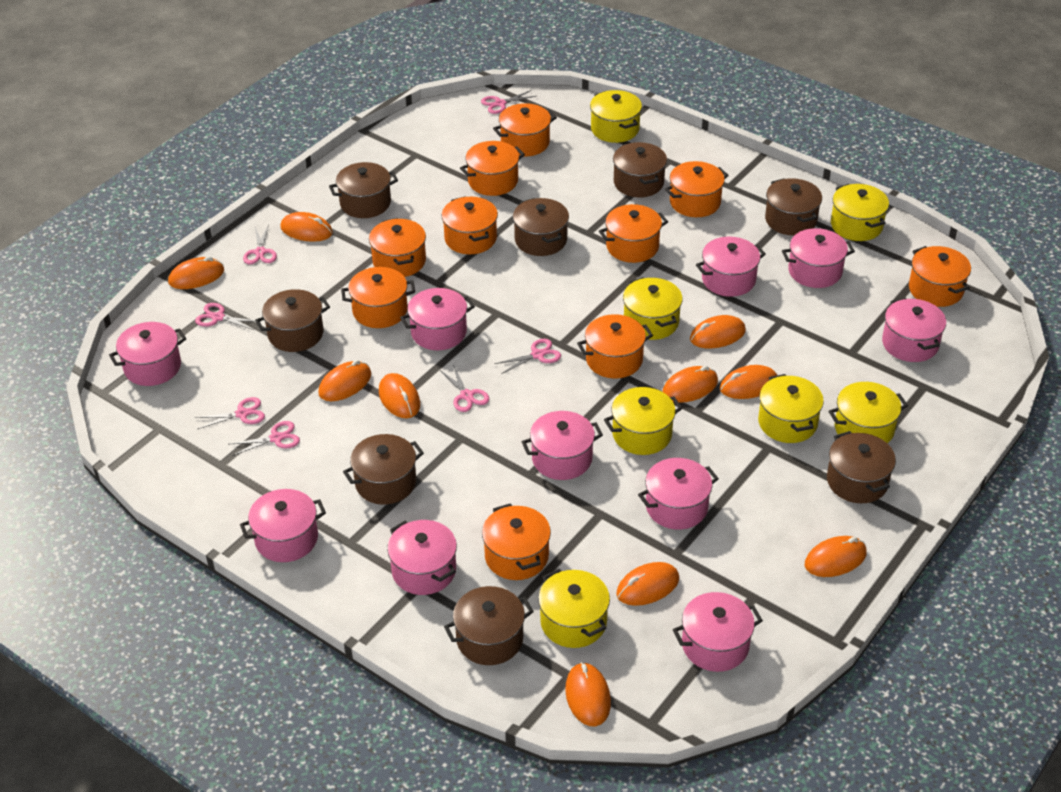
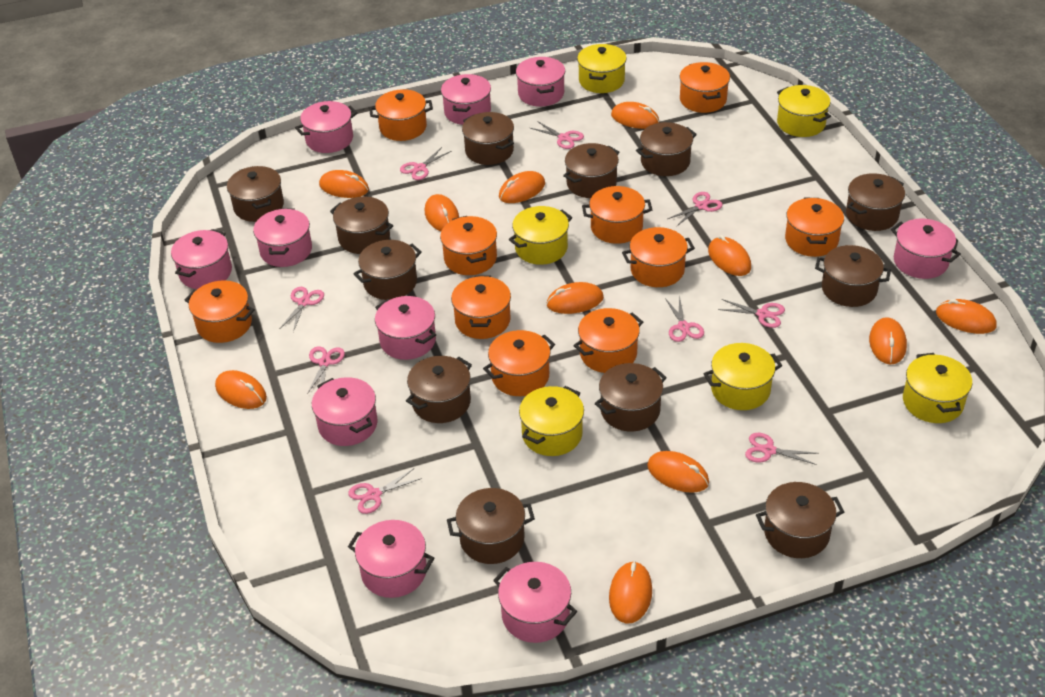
brown pot: [255,289,330,352] [329,162,398,218] [343,434,424,505] [444,586,534,665] [513,198,569,256] [613,142,667,197] [765,178,822,236] [827,431,896,503] = 8 -> [227,166,284,222] [330,197,393,254] [353,240,422,300] [406,356,472,423] [447,488,535,564] [462,112,514,165] [563,143,619,198] [595,363,667,432] [636,122,697,176] [756,482,844,558] [815,245,891,307] [846,173,905,231] = 12
orange mouse: [168,256,224,289] [280,212,333,242] [318,360,371,401] [379,373,420,418] [565,662,611,726] [616,562,679,606] [663,366,718,403] [690,315,746,349] [720,365,777,399] [805,536,867,577] = 10 -> [215,370,267,409] [319,170,369,198] [425,194,459,231] [499,171,545,203] [546,282,604,314] [609,561,652,624] [611,102,659,129] [647,451,709,493] [708,235,751,276] [869,317,907,364] [936,299,997,334] = 11
pink scissors: [194,397,265,429] [195,303,261,330] [230,421,300,456] [243,224,277,264] [440,365,489,412] [481,90,536,114] [494,339,561,374] = 7 -> [280,287,324,332] [307,346,345,394] [348,469,422,514] [400,147,451,180] [530,121,584,149] [665,296,704,342] [668,192,723,226] [718,299,785,328] [745,433,819,465] = 9
yellow pot: [538,569,610,648] [590,90,642,143] [604,387,682,455] [623,277,683,340] [758,374,824,443] [829,382,908,443] [831,184,889,241] = 7 -> [509,206,572,265] [519,386,584,456] [577,44,627,93] [703,343,782,410] [777,85,831,137] [903,353,972,423] = 6

